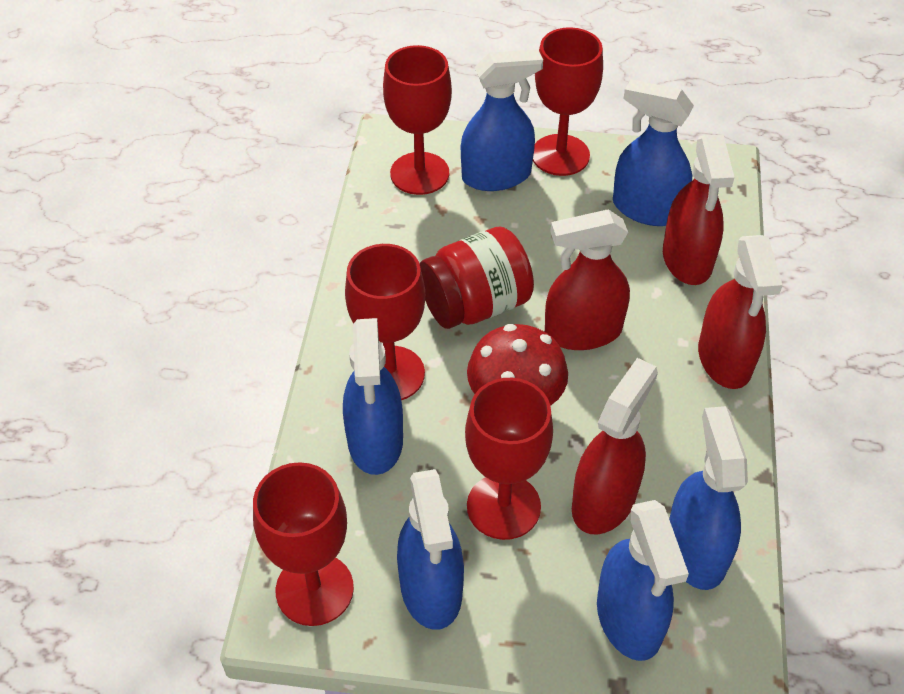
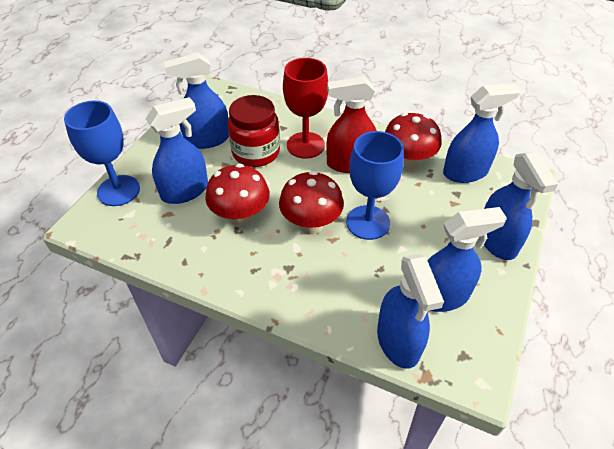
blue goblet: none = 0 -> [64,101,140,206] [346,131,404,240] = 2
red goblet: [253,462,354,626] [345,244,425,400] [383,45,452,195] [465,378,553,540] [533,27,603,176] = 5 -> [283,58,328,159] = 1
red mushroom: [467,324,568,406] = 1 -> [205,164,270,226] [279,171,344,234] [385,113,441,170] = 3
red spray bottle: [545,209,630,350] [572,358,658,534] [663,134,735,285] [698,235,783,389] = 4 -> [326,76,377,173] = 1

